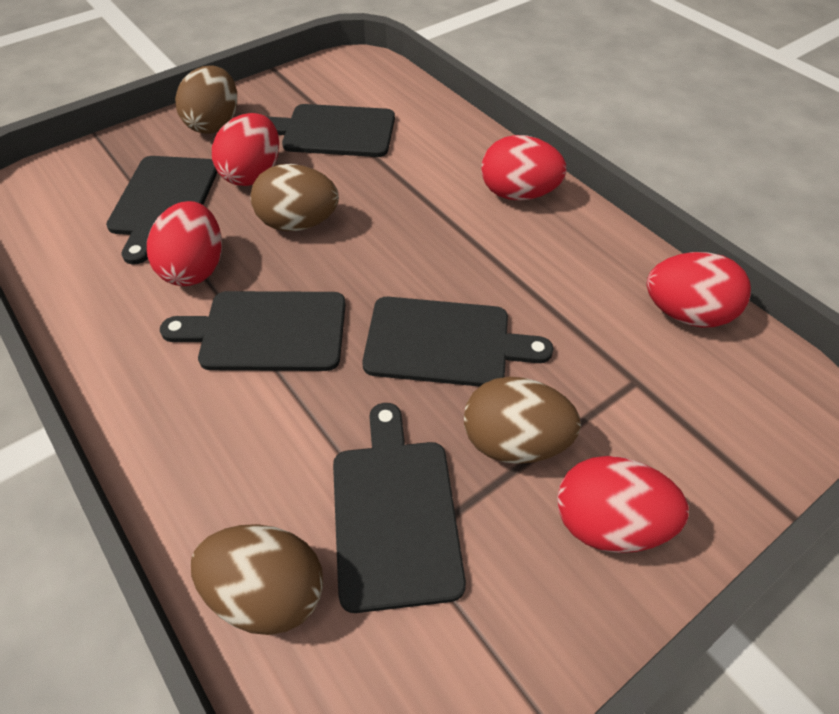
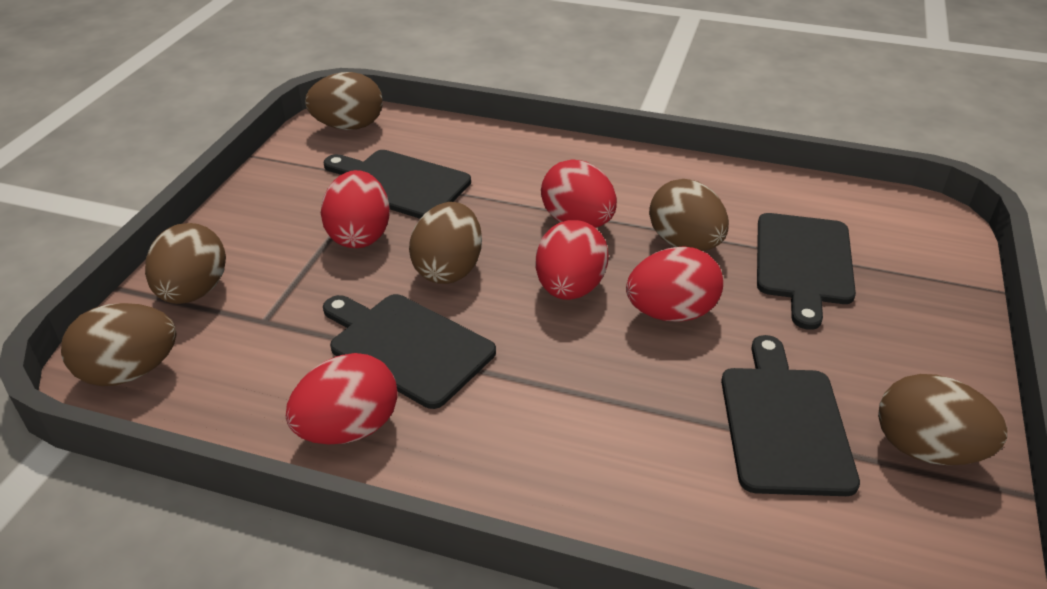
black cutting board: [106,156,218,264] [160,291,346,371] [268,104,395,157] [333,403,466,613] [362,297,553,387] = 5 -> [323,294,496,409] [324,150,471,219] [721,335,860,496] [757,213,856,330] = 4
brown egg: [175,66,237,134] [191,524,323,635] [250,164,339,231] [464,377,581,464] = 4 -> [61,303,177,386] [145,223,226,304] [305,72,382,130] [409,202,482,284] [649,179,729,251] [878,374,1008,465] = 6

